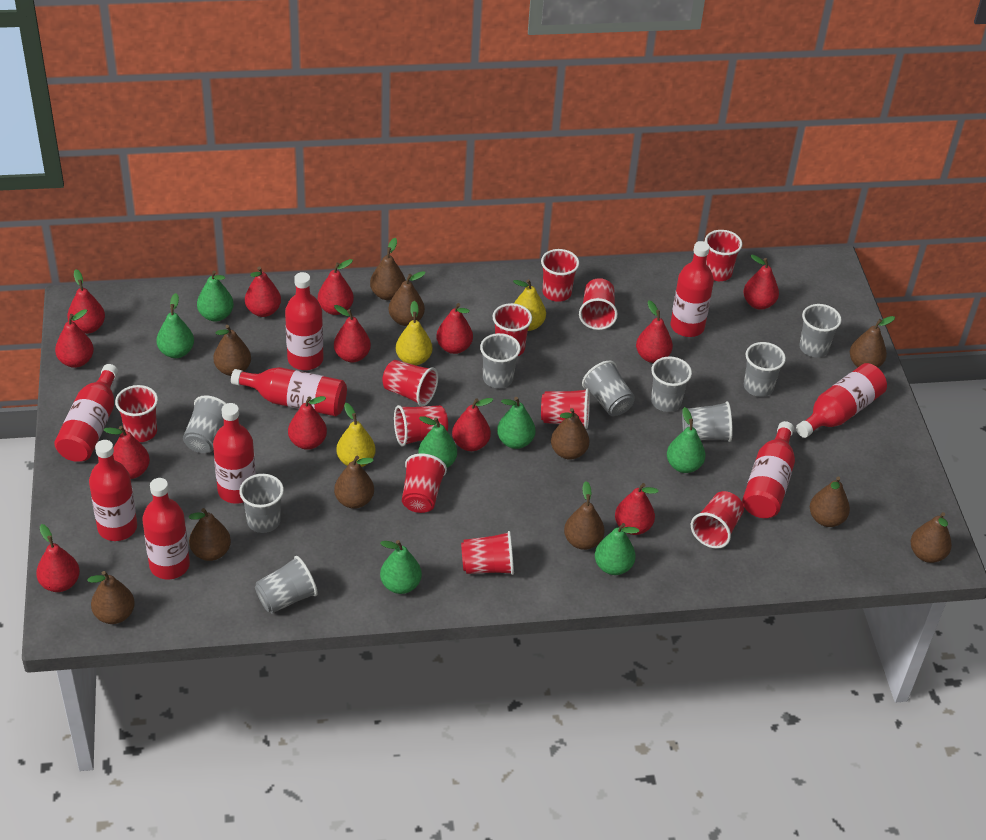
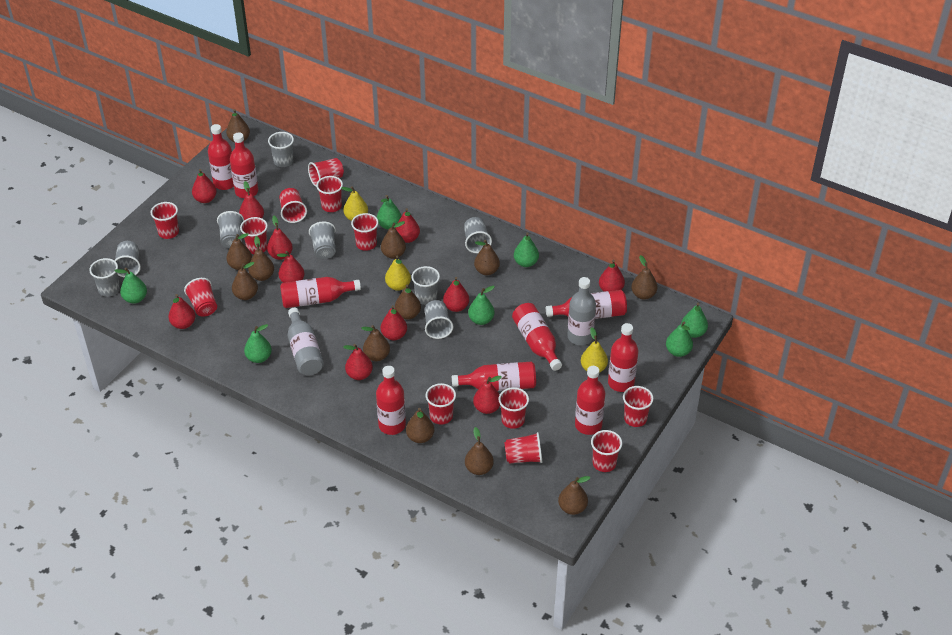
brown pear: [88,571,135,624] [189,508,231,561] [213,325,251,376] [334,456,374,509] [370,238,406,300] [388,271,426,326] [551,408,589,460] [564,481,605,550] [810,476,850,527] [850,316,895,367] [911,512,952,563] = 11 -> [226,109,250,142] [226,233,252,270] [232,262,258,300] [248,236,274,281] [361,325,390,361] [381,221,406,259] [395,285,421,320] [406,408,434,443] [465,427,494,475] [474,240,500,275] [558,476,590,515] [631,255,658,300] = 12
grey bottle: none = 0 -> [288,308,324,375] [567,277,596,345] = 2
grey cup: [183,395,227,453] [239,474,284,533] [255,556,318,613] [480,333,521,388] [582,361,635,416] [651,356,692,412] [682,401,733,442] [744,342,786,397] [799,304,842,357] = 9 -> [89,258,120,297] [114,241,141,277] [217,211,244,248] [268,132,294,167] [309,221,336,259] [412,266,440,305] [425,300,453,339] [464,217,492,253] = 8
red cup: [115,385,158,442] [382,360,438,406] [394,405,448,447] [402,454,447,513] [461,531,514,575] [492,303,532,356] [541,249,579,302] [541,388,590,429] [579,278,618,330] [691,491,744,549] [705,230,742,281] = 11 -> [151,202,179,239] [184,278,217,316] [240,217,268,254] [279,188,307,223] [308,158,344,187] [316,176,343,212] [351,213,379,251] [426,383,456,425] [498,387,529,429] [504,432,542,464] [591,430,622,472] [623,386,654,427] = 12
red pear: [36,524,80,592] [55,309,94,368] [67,269,105,334] [104,426,150,479] [245,266,281,317] [288,396,327,450] [318,259,354,315] [334,305,371,362] [436,303,473,354] [452,398,493,451] [615,483,659,535] [636,301,673,363] [743,254,779,310] = 13 -> [168,294,196,329] [192,169,217,203] [239,181,264,220] [267,216,293,260] [277,251,304,283] [343,344,373,380] [381,305,407,340] [395,208,420,243] [443,277,469,312] [473,376,502,414] [599,260,625,292] = 11

